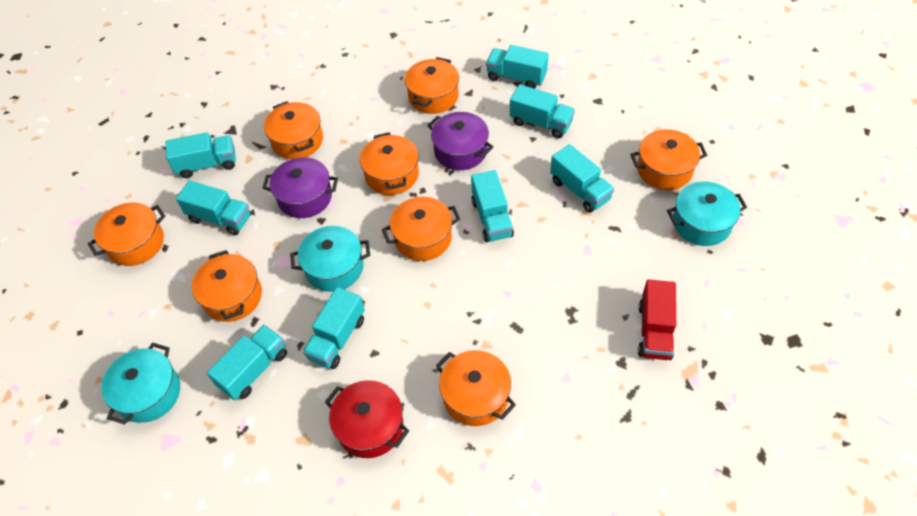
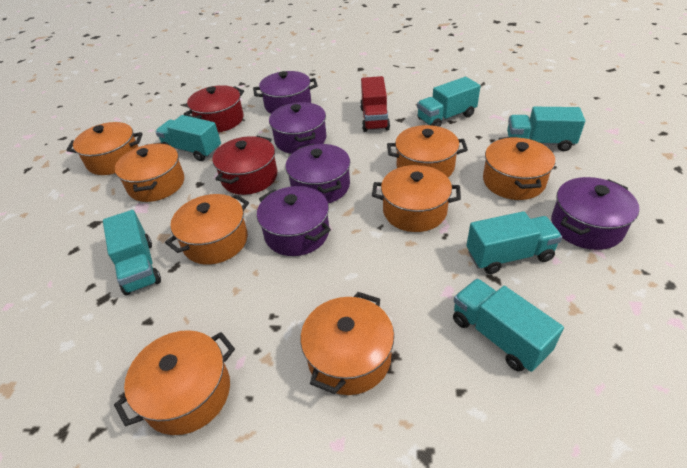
purple pot: [263,157,338,218] [427,112,493,170] = 2 -> [253,71,318,114] [257,186,331,256] [269,102,326,154] [286,144,350,203] [551,177,639,250] = 5
red pot: [325,380,409,458] = 1 -> [184,85,244,132] [212,136,277,195] = 2
turquoise pot: [101,343,180,425] [290,226,370,292] [667,181,747,246] = 3 -> none = 0
turquoise truck: [166,132,236,178] [176,180,251,235] [207,325,287,400] [303,287,365,369] [471,170,514,242] [486,45,548,89] [510,84,575,139] [550,144,614,213] = 8 -> [103,210,161,295] [155,115,221,161] [417,77,480,127] [453,279,564,372] [466,211,562,274] [507,107,585,151] = 6

